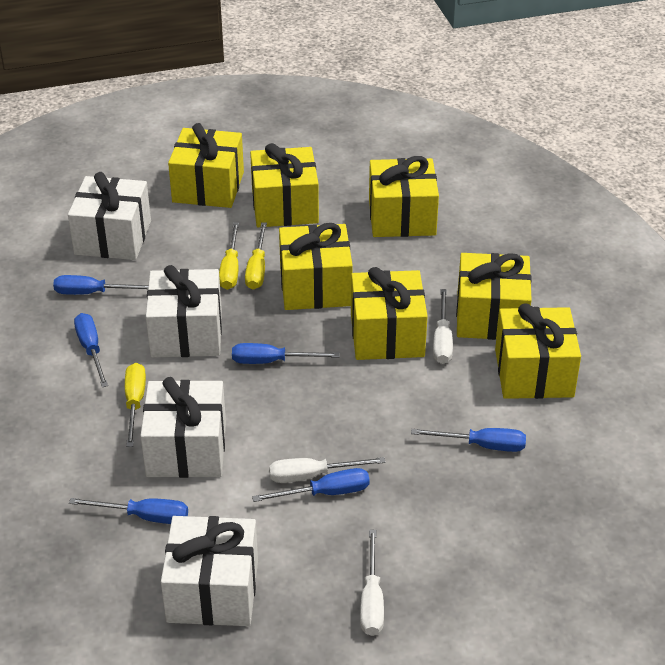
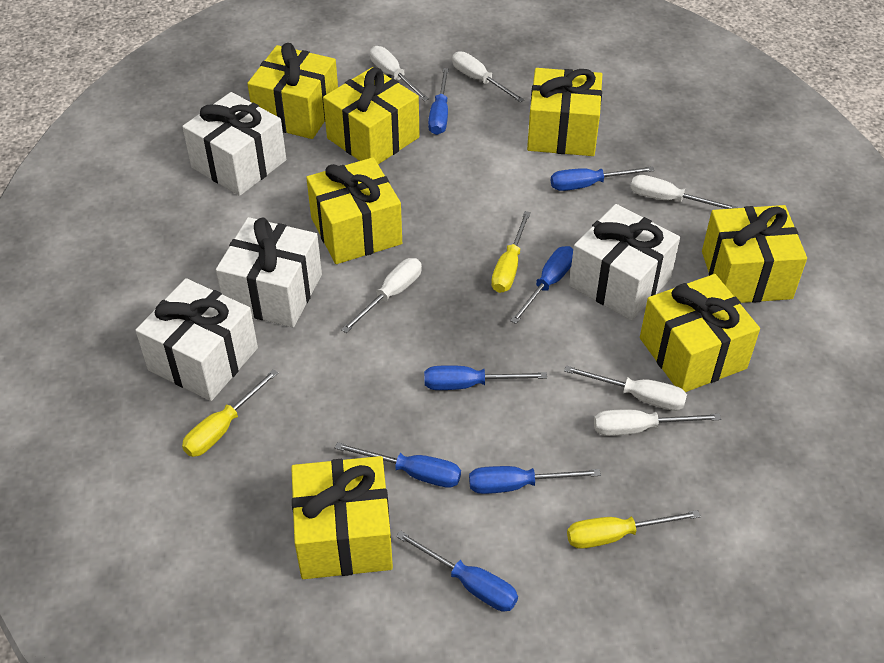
blue screwdriver: [53,275,149,295] [69,498,188,524] [74,313,108,387] [232,343,340,364] [252,468,370,502] [411,428,526,452] = 6 -> [335,442,461,488] [396,530,518,612] [424,365,547,390] [428,68,449,135] [469,466,601,494] [510,246,573,324] [551,166,654,191] = 7
white screwdriver: [269,457,386,483] [360,530,384,636] [433,289,453,364] = 3 -> [341,258,422,333] [370,46,429,101] [452,51,524,103] [564,366,687,411] [594,410,721,436] [631,175,738,209] = 6

